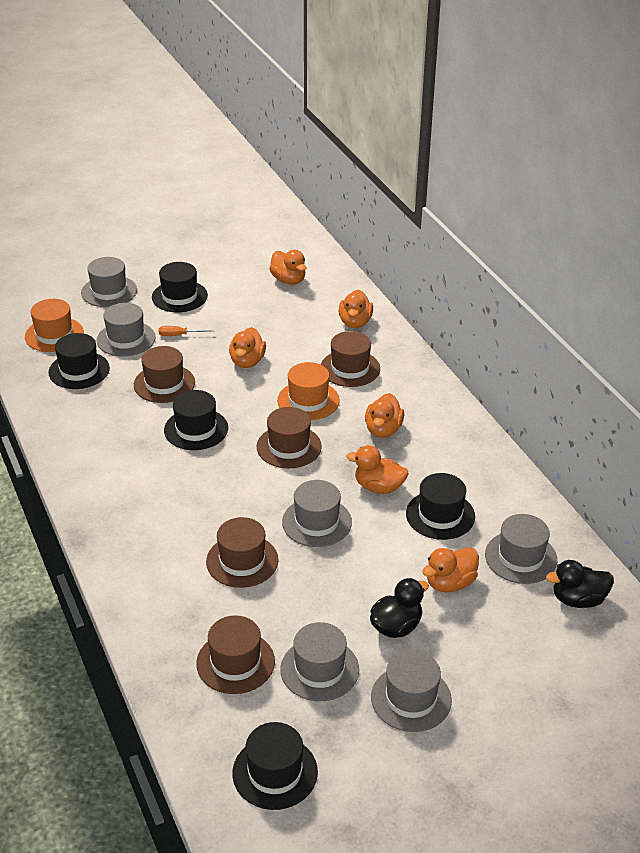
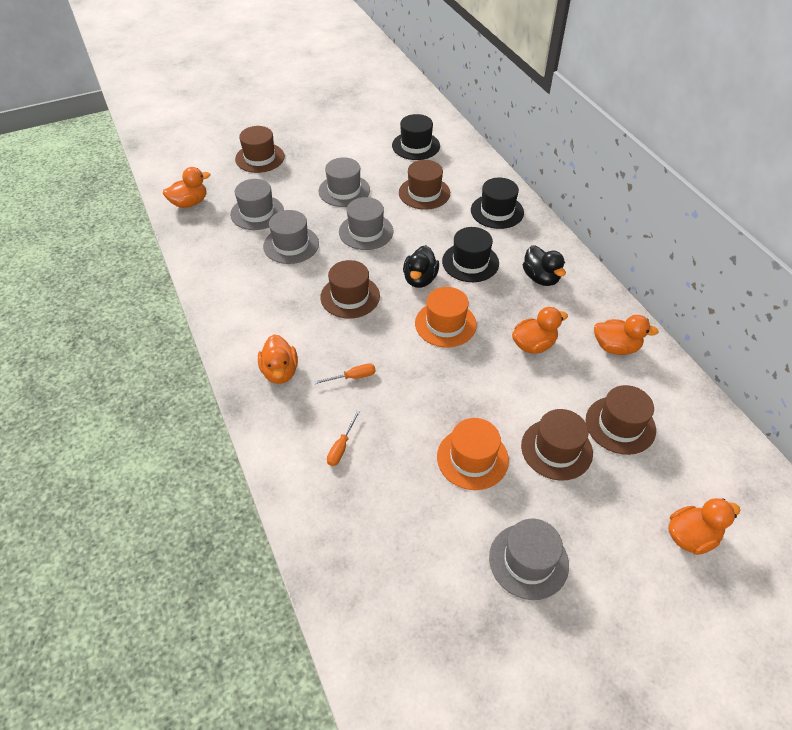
black hat: [48,333,110,389] [152,262,208,312] [164,390,228,450] [232,722,318,810] [406,473,475,540] = 5 -> [392,114,440,160] [442,227,499,282] [471,177,524,229] = 3
grey hat: [81,257,137,307] [97,303,156,357] [280,622,359,701] [282,480,352,547] [371,651,452,732] [485,514,557,584] = 6 -> [230,179,284,230] [263,210,319,264] [319,157,370,207] [339,197,393,250] [489,519,569,600] = 5
orange duck: [229,327,266,368] [269,250,307,284] [338,290,373,328] [346,445,408,494] [365,393,404,438] [422,547,479,592] = 6 -> [163,167,210,208] [258,334,298,384] [512,307,568,354] [594,315,659,355] [668,498,740,555] = 5
orange screwdriver: [159,326,215,336] = 1 -> [313,363,376,384] [327,411,360,466] = 2

